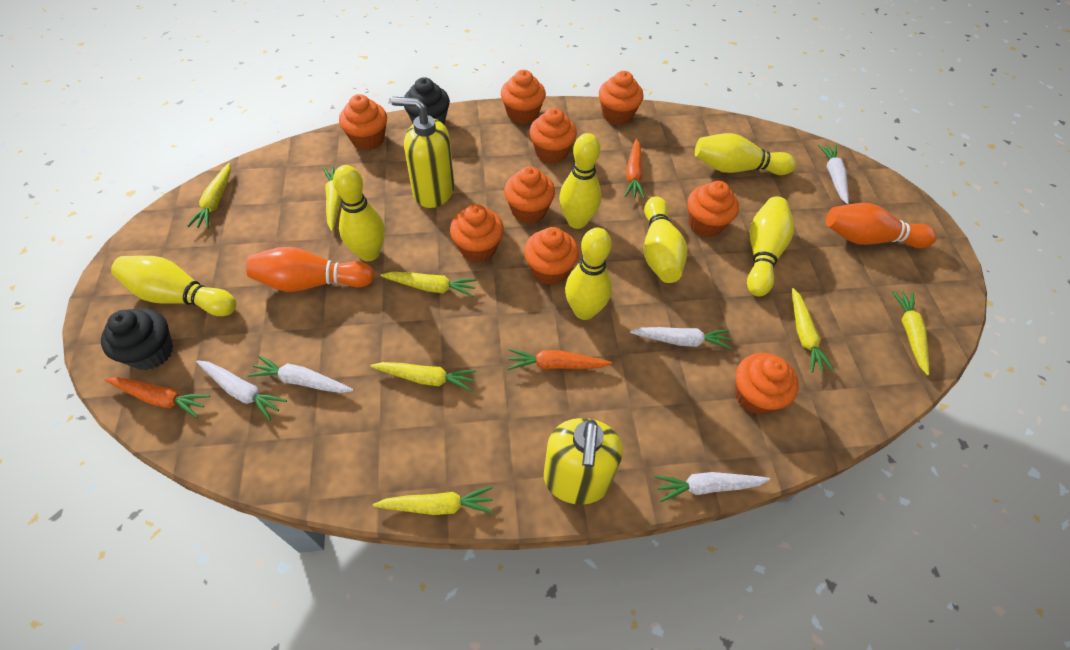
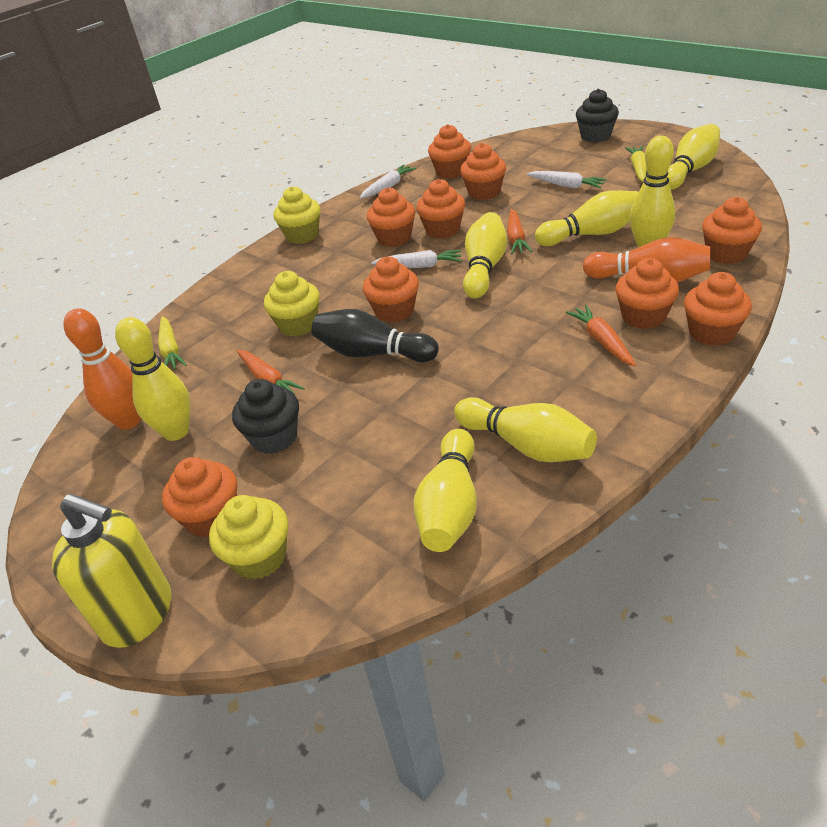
black bowling pin: none = 0 -> [311,309,439,362] = 1
white carrot: [196,360,287,421] [247,356,354,393] [630,327,732,349] [655,472,770,502] [818,145,849,204] = 5 -> [360,164,416,199] [371,250,462,268] [527,171,607,189] = 3
yellow carrot: [187,163,231,229] [323,166,341,231] [370,362,477,392] [373,486,493,515] [380,272,477,297] [792,288,834,373] [892,291,929,376] = 7 -> [158,316,187,370] [625,146,647,182] = 2
yellow cupcake: none = 0 -> [209,495,288,580] [264,271,320,337] [273,186,320,244] = 3
yellow soap dispenser: [391,97,454,208] [544,418,623,505] = 2 -> [52,494,171,648] = 1

